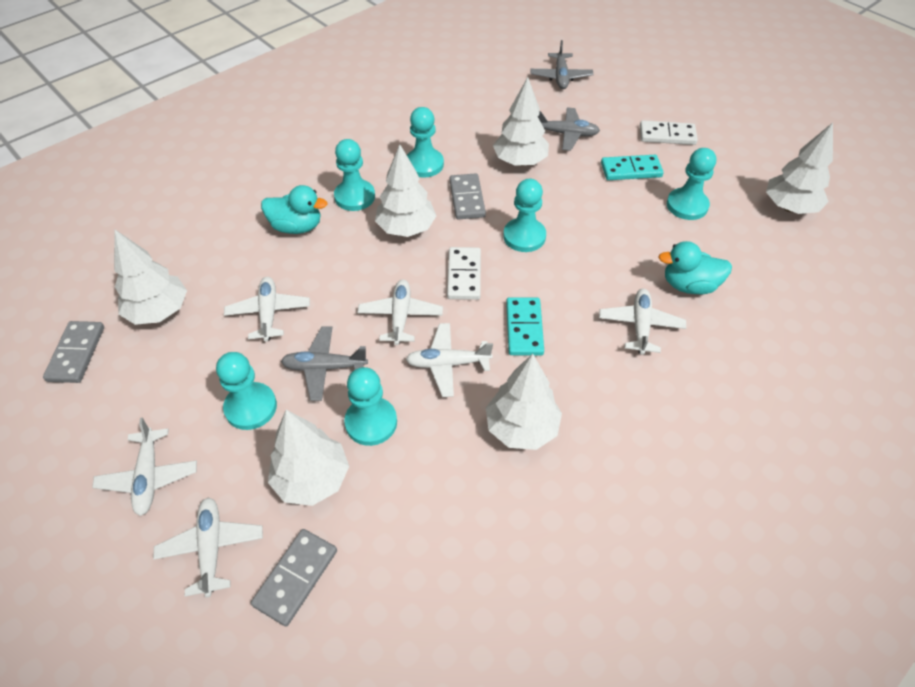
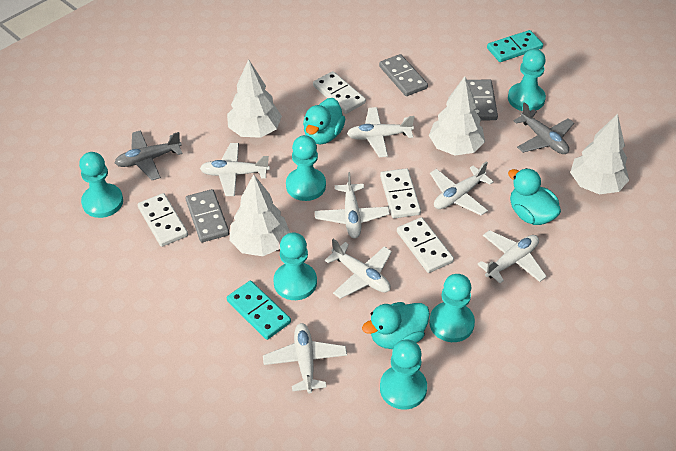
grey plane: [281,327,368,401] [530,40,594,89] [537,107,600,151] = 3 -> [115,130,183,180] [513,102,574,154] = 2
turquoise duck: [261,185,327,234] [658,241,732,294] = 2 -> [303,98,345,144] [362,302,430,349] [508,168,561,225] = 3
white domino: [447,247,481,300] [640,120,698,145] = 2 -> [138,193,188,247] [313,71,366,114] [380,168,421,218] [397,217,454,273] = 4
white plane: [92,418,197,516] [153,497,263,598] [224,277,310,341] [358,280,443,345] [406,323,493,397] [599,289,686,355] = 6 -> [200,143,270,196] [263,323,347,394] [315,172,390,238] [325,239,392,299] [347,107,414,157] [430,161,494,216] [477,230,547,283] = 7
white tree: [114,230,187,325] [268,410,349,506] [375,144,436,237] [486,354,562,450] [493,77,549,166] [766,123,833,214] = 6 -> [227,59,282,138] [229,174,290,256] [429,76,485,155] [570,114,629,194] = 4

